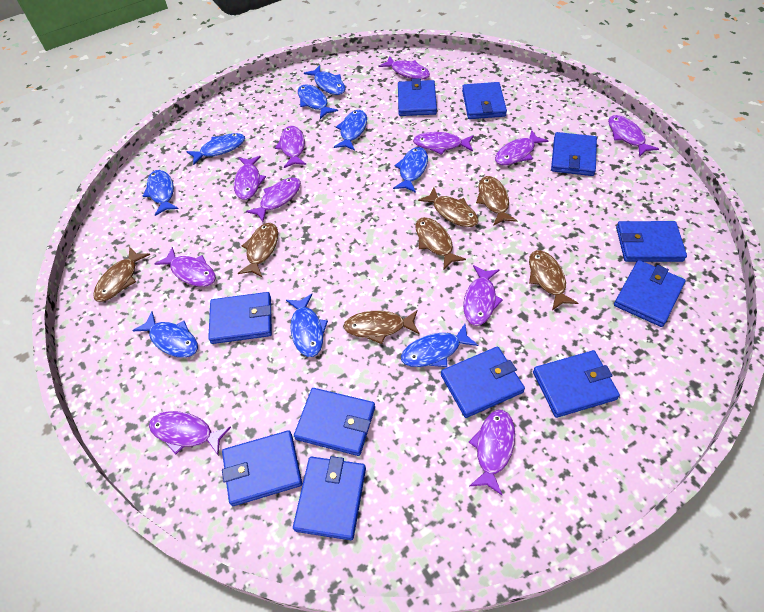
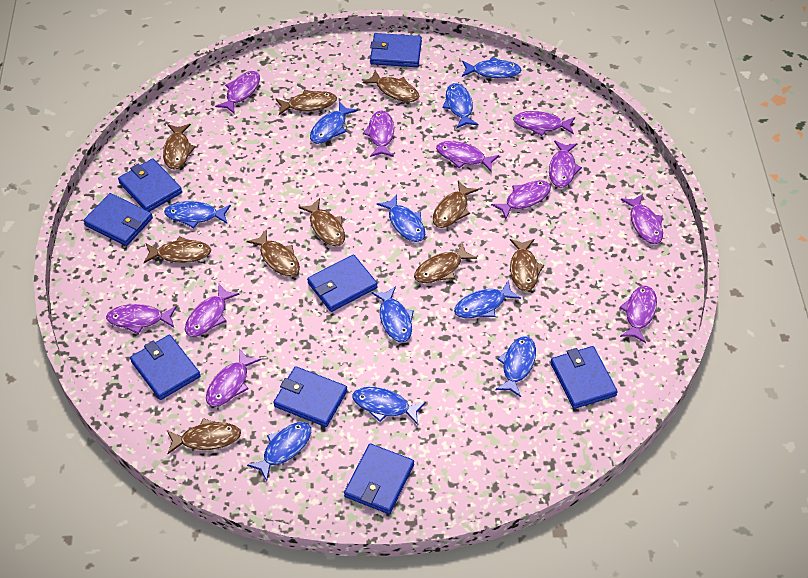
blue fish: [132,311,198,358] [143,170,179,216] [186,133,245,165] [286,294,328,357] [298,84,338,119] [304,65,346,95] [334,110,367,151] [393,147,428,193] [401,324,478,367] = 9 -> [164,201,231,228] [247,422,311,481] [310,101,358,144] [352,387,426,425] [372,286,414,342] [377,194,425,242] [442,83,479,129] [454,280,521,318] [462,57,521,78] [495,336,536,397] = 10
blue wallet: [208,292,272,344] [222,430,302,506] [293,456,366,540] [294,388,375,456] [398,79,437,116] [441,346,525,418] [462,82,507,119] [533,350,620,418] [551,132,597,176] [614,260,686,327] [616,221,687,262] = 11 -> [83,193,153,246] [118,158,182,212] [130,335,200,400] [273,366,347,427] [307,254,378,312] [344,444,414,514] [370,33,422,67] [550,346,618,409] = 8
brown fish: [93,247,150,302] [238,223,278,278] [343,310,420,344] [416,217,466,270] [418,188,479,227] [476,176,518,226] [529,250,578,310] = 7 -> [144,236,211,263] [163,124,196,170] [167,418,241,454] [247,230,300,276] [276,90,337,115] [299,198,345,246] [362,70,420,102] [414,243,477,283] [433,181,479,228] [510,239,544,291] = 10

